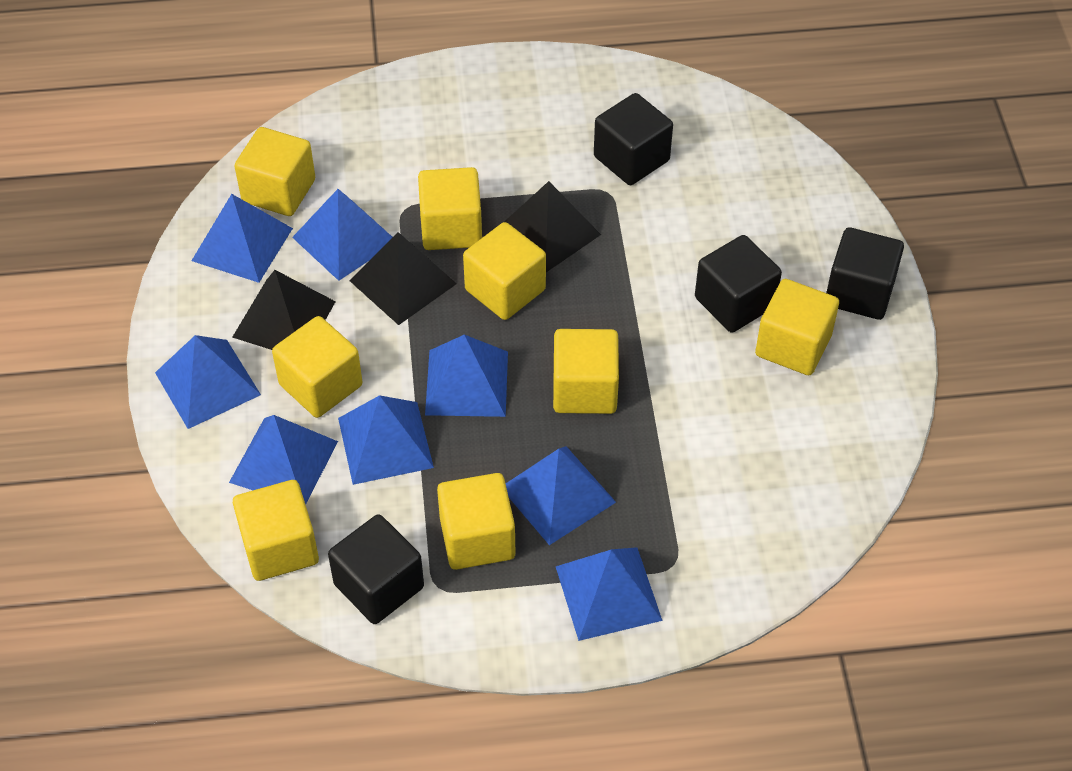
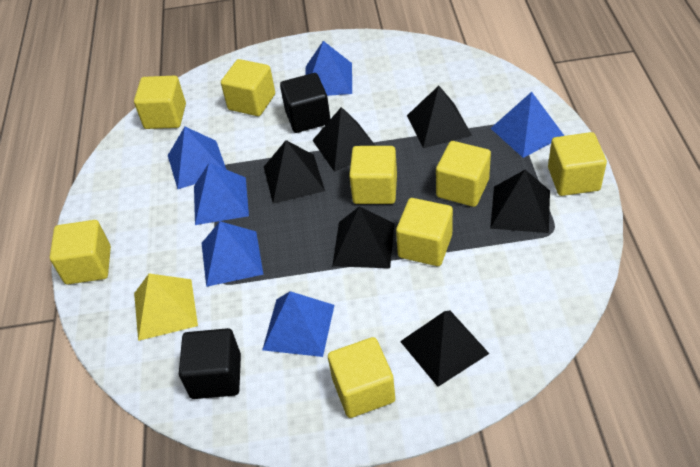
black cube: [328,514,424,624] [594,93,673,185] [695,235,782,333] [826,227,904,320] = 4 -> [179,328,241,399] [280,73,330,133] = 2
black pyramid: [232,270,336,350] [349,232,457,325] [504,181,601,272] = 3 -> [264,140,325,204] [312,107,376,172] [332,206,394,268] [400,311,489,387] [407,86,472,148] [490,170,550,233] = 6
blue pyramid: [155,335,261,429] [192,194,293,283] [229,415,338,505] [292,189,392,281] [338,395,434,485] [425,335,508,417] [506,446,616,545] [556,547,663,641] = 8 -> [168,127,226,189] [194,163,249,225] [202,221,263,287] [262,291,335,357] [305,41,352,96] [491,92,564,158] = 6
yellow pyramid: none = 0 -> [134,273,198,341] = 1

